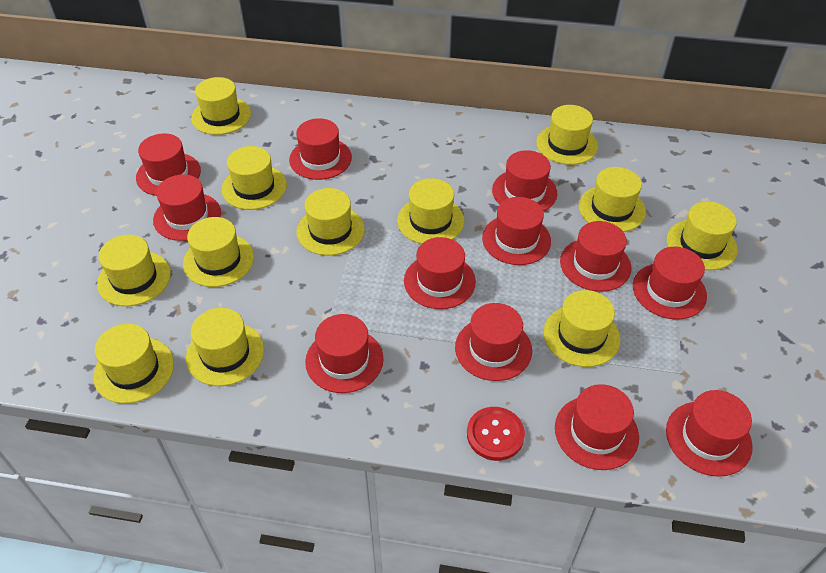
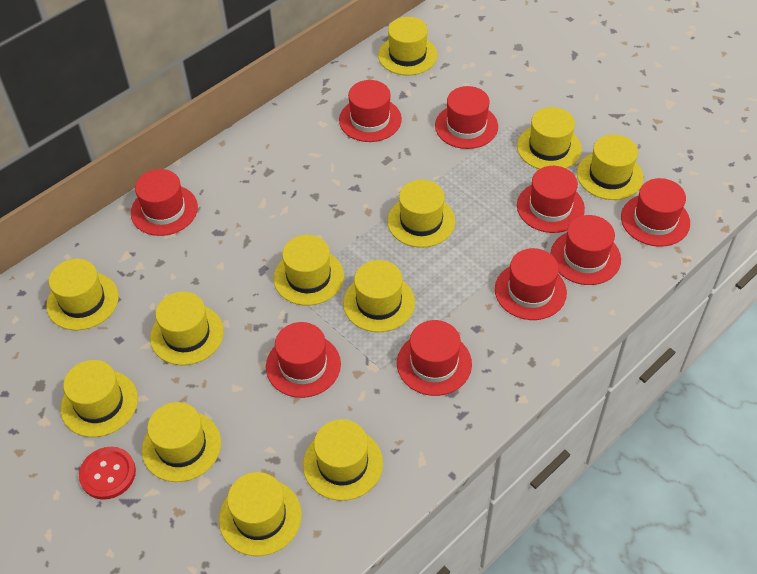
red hat: [136,133,201,196] [153,174,221,241] [289,118,352,180] [305,314,384,393] [404,237,476,309] [455,303,532,381] [482,197,551,265] [492,150,557,211] [555,384,639,470] [560,221,632,292] [633,247,707,320] [666,390,753,477] = 12 -> [131,169,198,236] [266,322,341,398] [339,80,402,142] [397,320,472,396] [435,86,498,149] [495,248,567,320] [517,166,585,233] [550,215,621,285] [621,178,690,247] = 9

